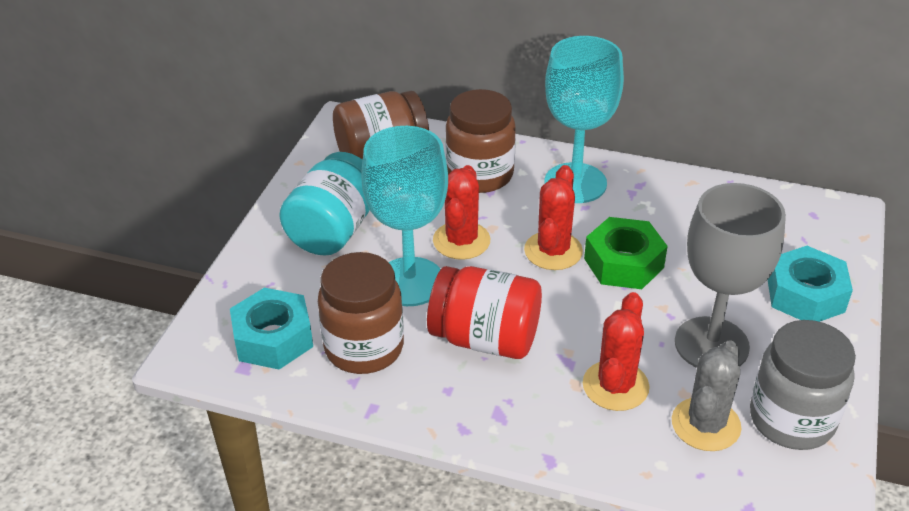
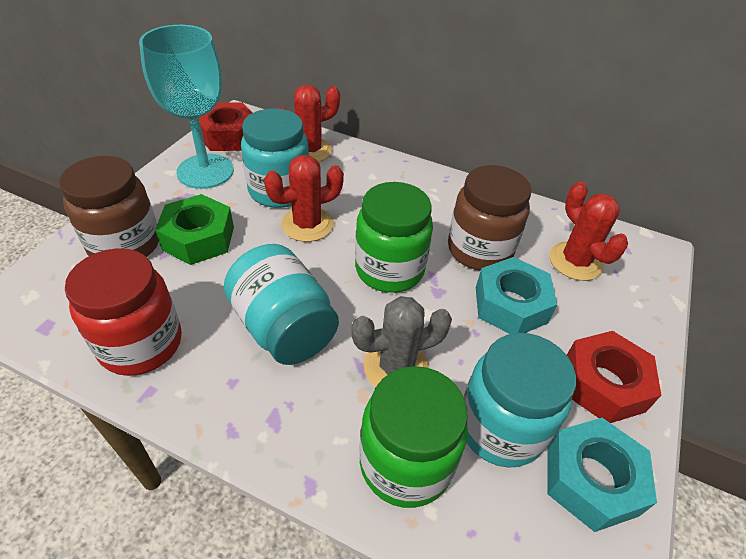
brown jar: [318,252,404,374] [333,91,429,160] [445,89,516,193] = 3 -> [59,156,159,257] [448,165,532,271] = 2
green jar: none = 0 -> [355,182,433,293] [360,366,468,508] = 2
grey goblet: [675,183,786,368] = 1 -> none = 0
grey jar: [750,320,856,450] = 1 -> none = 0
red nut: none = 0 -> [199,103,252,151] [567,331,661,423] = 2
turquoise goblet: [362,126,448,306] [544,36,624,203] = 2 -> [139,25,234,189] = 1
turquoise jar: [279,152,370,256] = 1 -> [224,244,339,365] [241,108,309,208] [464,333,576,468] = 3

